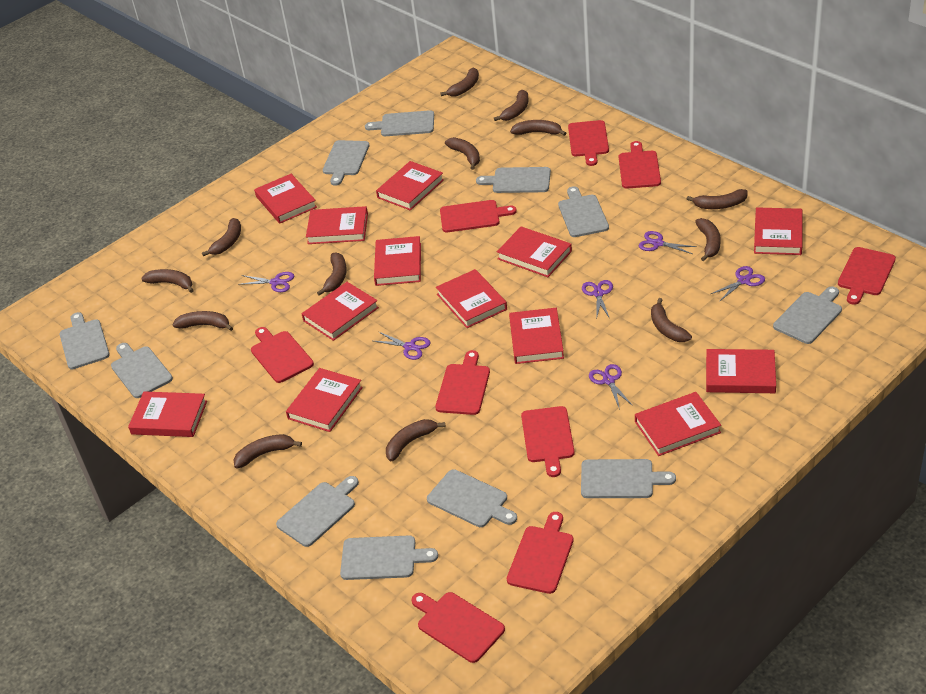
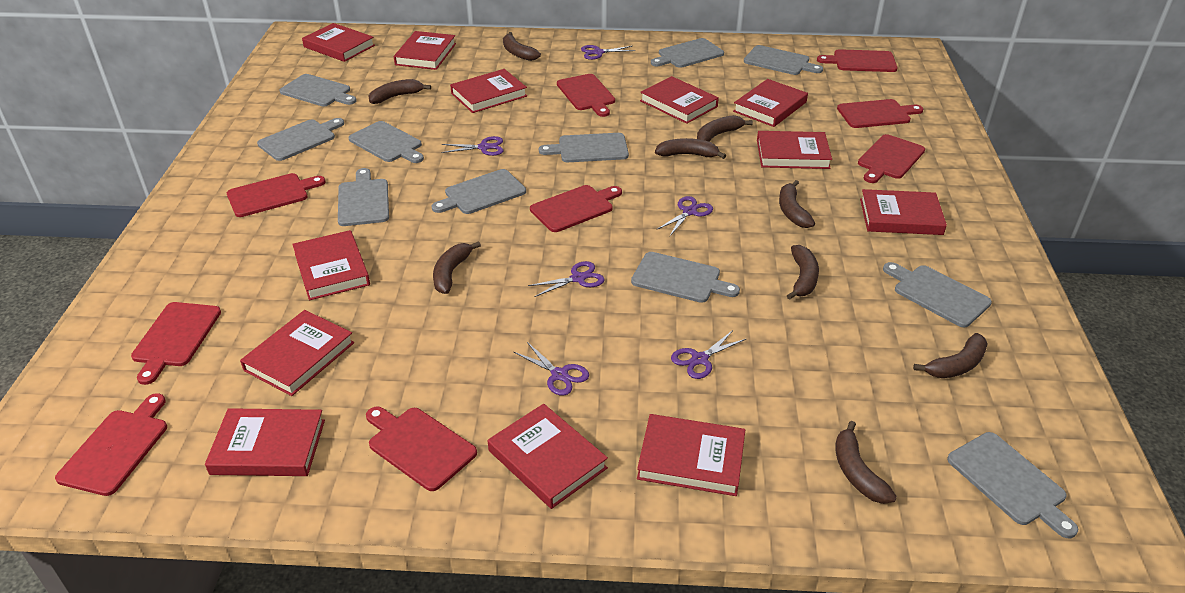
brown banana: [141,269,194,293] [172,311,233,331] [202,218,241,256] [234,434,302,469] [317,252,347,296] [386,419,445,461] [441,67,479,97] [445,137,480,170] [494,90,529,121] [510,120,566,136] [651,298,692,342] [687,189,747,209] [695,218,721,261] = 13 -> [368,79,431,104] [433,241,481,294] [503,32,541,61] [655,138,726,159] [697,115,753,142] [779,180,815,228] [787,245,819,300] [835,421,897,504] [913,333,987,378] = 9
red book: [128,391,207,437] [254,174,317,224] [286,368,363,432] [301,282,379,341] [306,206,368,244] [374,236,421,286] [376,161,444,210] [436,269,507,328] [497,227,572,277] [509,308,564,364] [635,392,721,456] [706,349,776,393] [754,207,802,255] = 13 -> [205,408,325,476] [240,310,354,396] [292,230,370,300] [302,23,375,62] [394,31,456,70] [450,69,527,113] [488,404,608,509] [637,414,745,496] [640,76,719,124] [733,79,808,127] [757,131,832,169] [860,189,947,235] = 12

